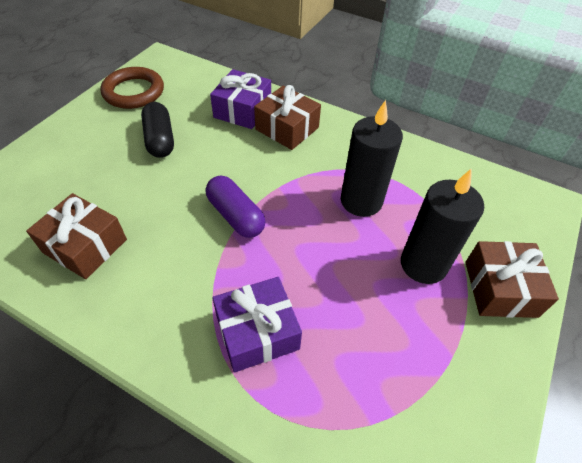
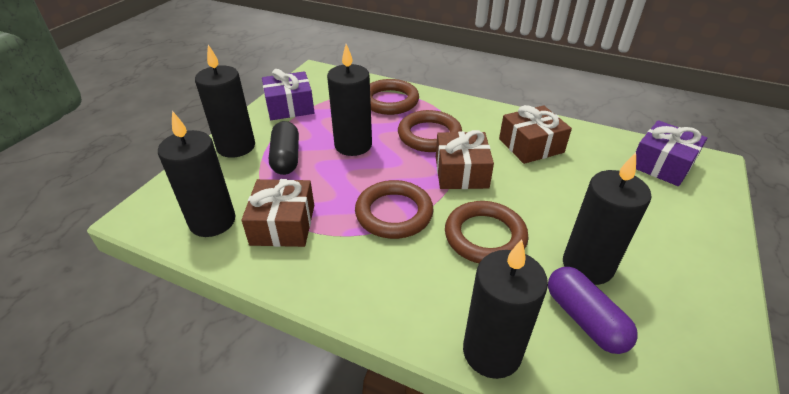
black candle: [341,100,403,217] [401,169,484,284] = 2 -> [158,111,235,237] [195,45,255,158] [327,44,372,156] [463,239,548,379] [563,153,652,285] = 5
brown ring: [101,67,164,109] = 1 -> [355,180,434,239] [370,79,419,115] [398,110,462,152] [445,201,528,263] = 4

